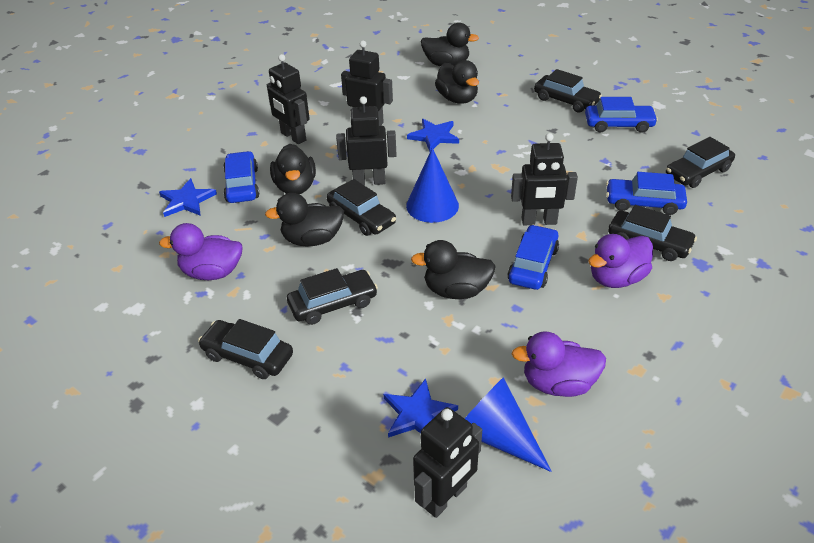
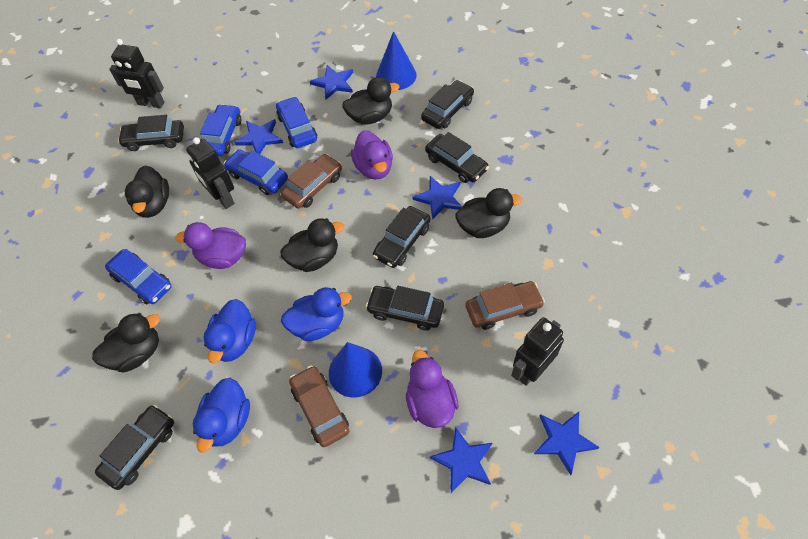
black robot: [267,54,310,144] [336,96,397,185] [341,41,393,126] [413,407,482,518] [511,133,578,225] = 5 -> [109,39,165,108] [186,137,235,209] [511,317,564,386] = 3
blue duck: none = 0 -> [193,378,250,453] [203,299,256,363] [281,287,352,341] = 3
blue star: [159,178,217,217] [384,379,458,438] [407,119,459,152] = 3 -> [234,119,283,154] [310,65,353,99] [412,176,462,220] [430,427,492,493] [534,412,600,475] = 5
brown car: none = 0 -> [281,154,342,209] [289,366,349,447] [465,281,545,330] = 3

